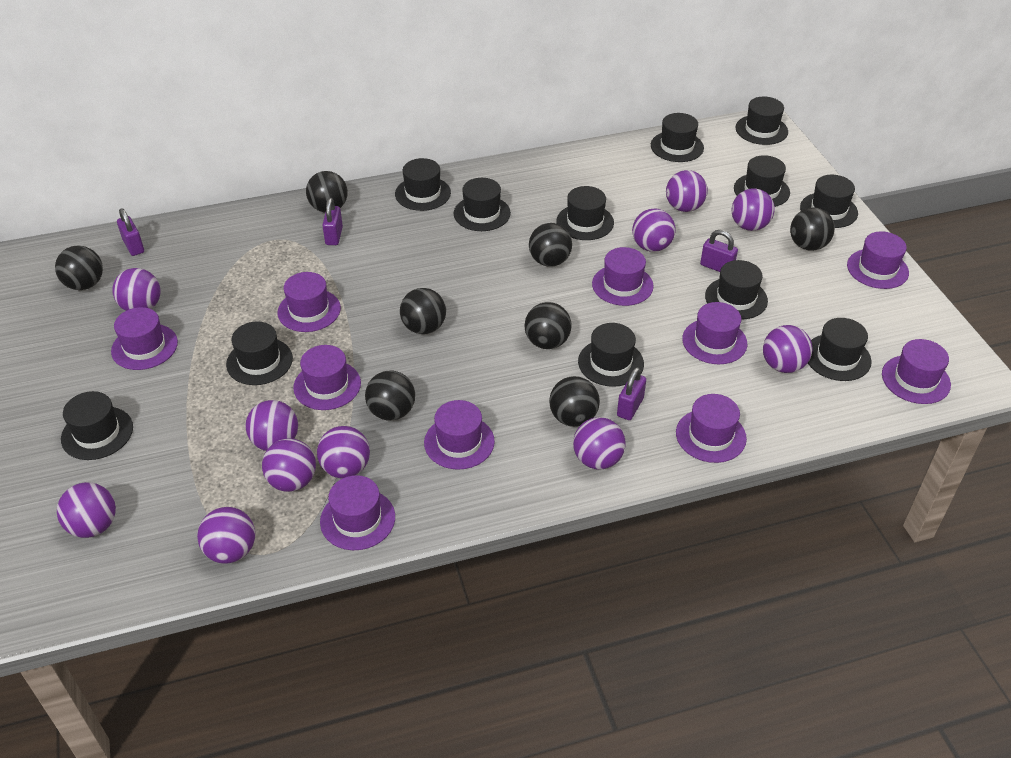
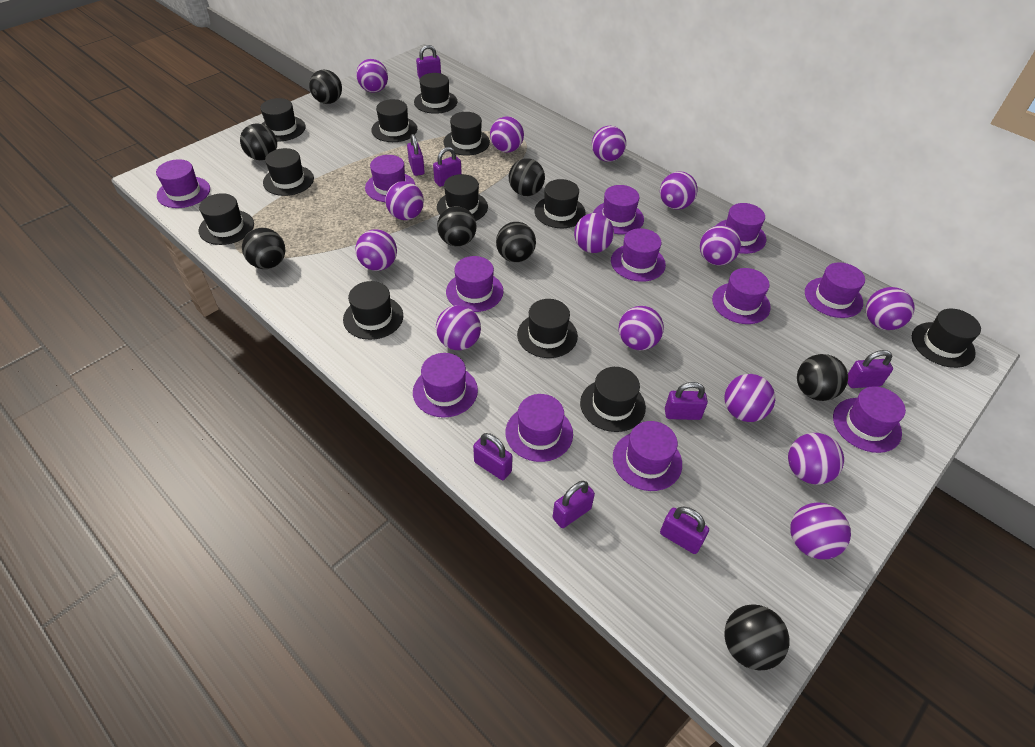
purple ball: [57,482,116,538] [112,268,160,311] [197,507,255,564] [246,400,298,451] [262,438,316,492] [317,426,370,478] [573,417,626,469] [632,209,676,252] [666,170,708,212] [732,188,775,231] [763,325,813,373] = 11 -> [355,229,397,271] [356,59,388,93] [385,181,424,220] [436,305,481,350] [490,117,524,152] [574,213,614,253] [592,126,626,162] [619,306,664,350] [660,172,698,210] [700,225,741,265] [724,374,775,422] [788,433,844,484] [790,502,851,559] [866,287,915,330] = 14
purple hat: [111,307,178,370] [278,272,341,332] [293,345,361,410] [320,475,395,550] [424,400,495,470] [592,247,654,306] [676,394,747,463] [682,302,748,364] [847,231,909,289] [882,339,951,404] = 10 -> [156,159,210,208] [365,155,415,202] [413,353,478,418] [446,256,503,312] [506,394,573,462] [593,185,644,234] [611,228,666,282] [613,421,682,491] [712,268,771,324] [716,203,766,254] [805,262,865,318] [833,386,906,453] = 12
purple padlock: [117,208,144,256] [322,198,343,245] [617,367,646,420] [700,230,738,272] = 4 -> [407,134,425,176] [416,45,441,79] [433,147,462,187] [473,433,513,480] [552,481,595,528] [660,507,709,554] [665,382,708,420] [848,350,893,388] = 8

